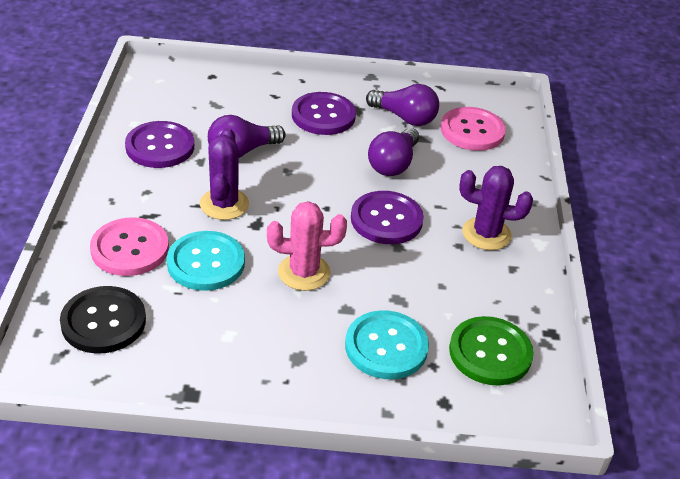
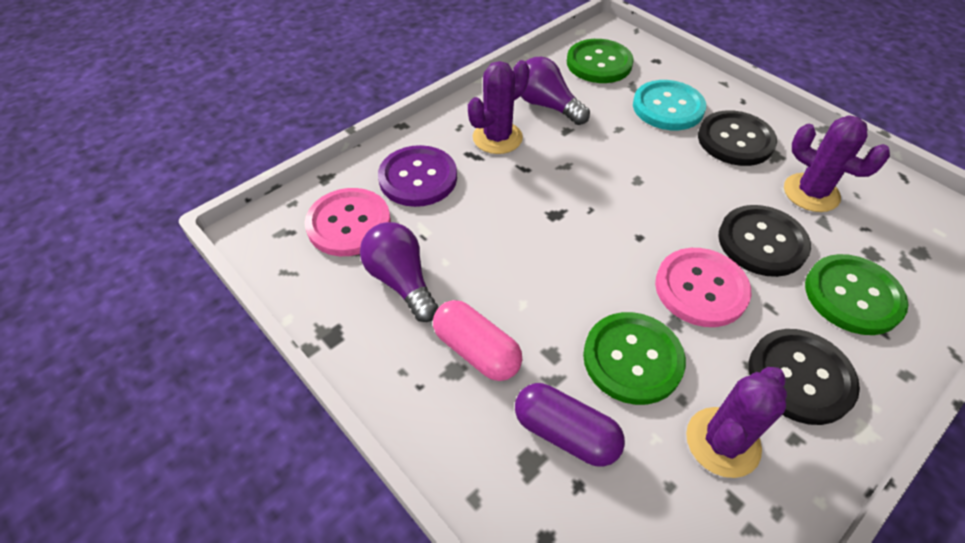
black button: [60,286,146,354] = 1 -> [698,110,777,166] [718,205,811,277] [749,329,860,425] = 3
green button: [449,316,534,386] = 1 -> [567,39,634,83] [583,312,686,405] [805,254,908,335] = 3
pink cactus: [267,201,347,291] = 1 -> none = 0
pink capsule: none = 0 -> [433,300,522,381] = 1
purple button: [125,121,194,168] [292,92,356,135] [351,191,424,244] = 3 -> [378,145,457,207] = 1
purple cactus: [200,128,249,220] [459,166,533,250] = 2 -> [468,60,530,154] [686,367,787,478] [784,115,890,212] = 3
purple capsule: none = 0 -> [515,383,625,467] = 1
purple light bulb: [208,115,286,158] [366,84,439,126] [368,128,419,176] = 3 -> [360,222,438,322] [521,57,590,125] = 2
turquoise button: [167,231,245,291] [345,310,429,379] = 2 -> [633,80,706,130] = 1

